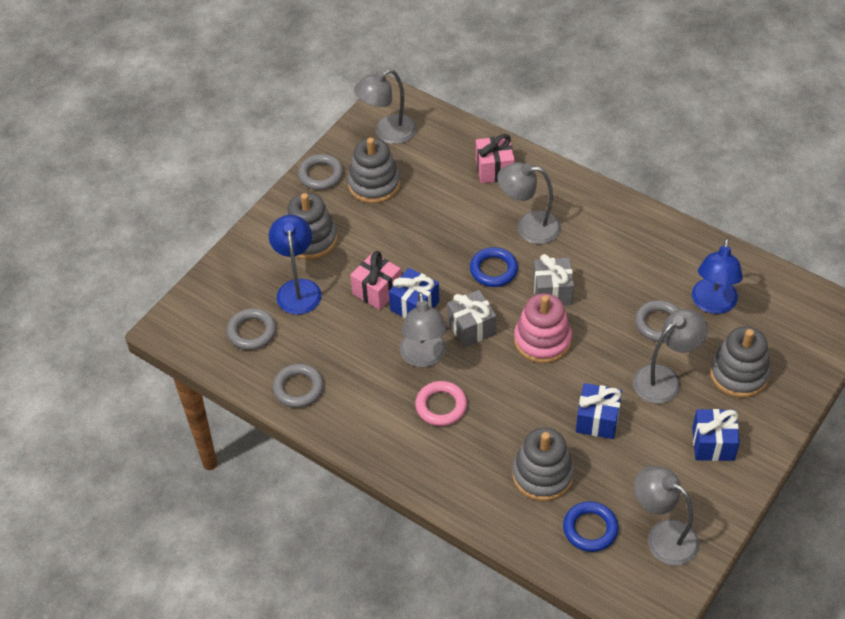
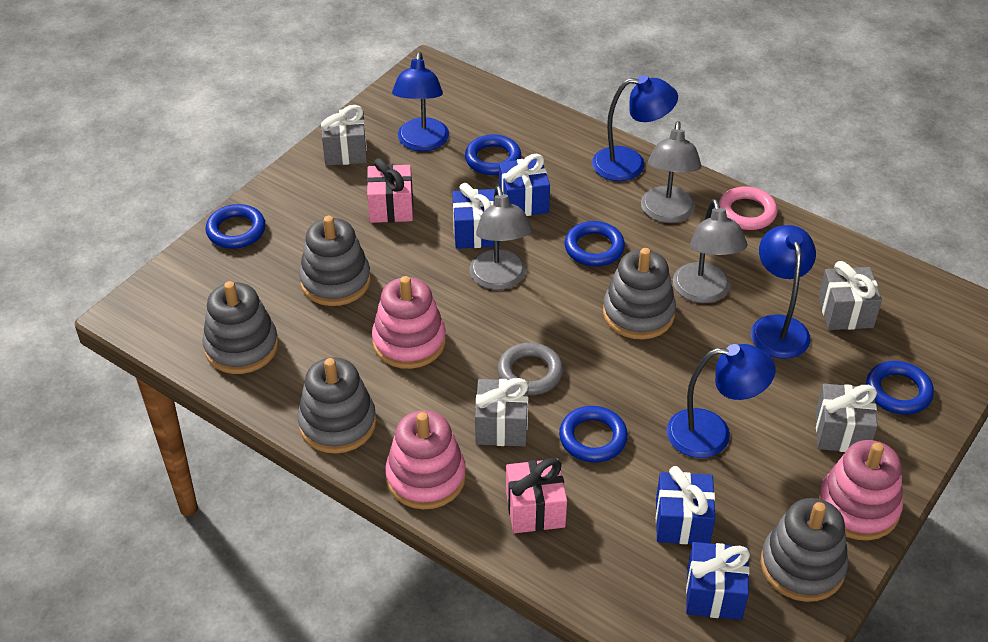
blue gift: [389,268,439,318] [576,383,622,439] [692,409,740,461] = 3 -> [452,183,500,249] [499,154,550,216] [656,466,715,544] [686,542,750,620] = 4
blue lamp: [269,215,322,315] [692,238,743,314] = 2 -> [392,52,449,151] [592,75,678,181] [666,344,776,458] [751,225,816,359] = 4
blue ring: [470,247,518,287] [563,501,619,552] = 2 -> [205,204,266,249] [465,134,521,175] [559,406,628,463] [565,221,625,266] [866,361,934,415] = 5
grey gift: [447,290,496,348] [533,254,574,305] = 2 -> [321,105,367,166] [475,378,528,446] [816,384,877,452] [818,261,882,330] = 4
grey lamp: [354,69,417,144] [400,292,447,367] [497,162,561,244] [633,309,708,404] [634,466,700,565] = 5 -> [470,186,532,290] [641,121,701,223] [673,199,747,303] = 3
grey ring: [227,308,276,350] [273,364,324,408] [298,154,343,190] [635,300,680,342] = 4 -> [497,343,563,395] = 1
grey stacking toy: [286,193,337,260] [347,138,400,203] [512,428,574,501] [710,326,771,398] = 4 -> [202,281,278,374] [297,357,376,454] [299,216,371,306] [603,248,676,339] [760,498,848,602] = 5
pink stacking toy: [514,293,572,363] = 1 -> [372,276,446,369] [385,410,466,509] [818,440,903,541] = 3

